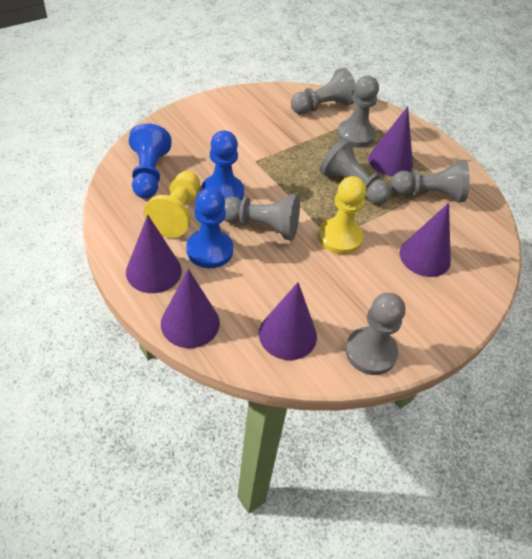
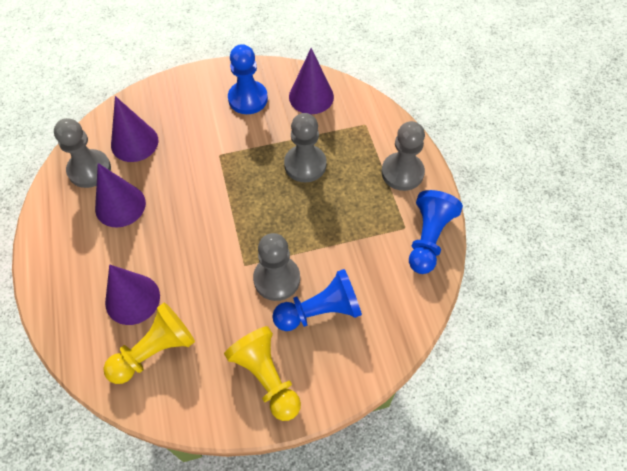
grey pawn: [224,194,300,240] [291,67,356,114] [320,138,391,205] [337,76,379,147] [345,293,405,375] [391,160,470,202] = 6 -> [54,118,111,188] [253,233,300,301] [284,113,327,182] [381,121,425,191] = 4
purple cone: [126,215,182,293] [161,269,220,348] [259,282,317,360] [369,106,413,176] [399,203,451,277] = 5 -> [95,163,146,228] [105,264,160,325] [111,96,159,162] [289,48,334,114] = 4

